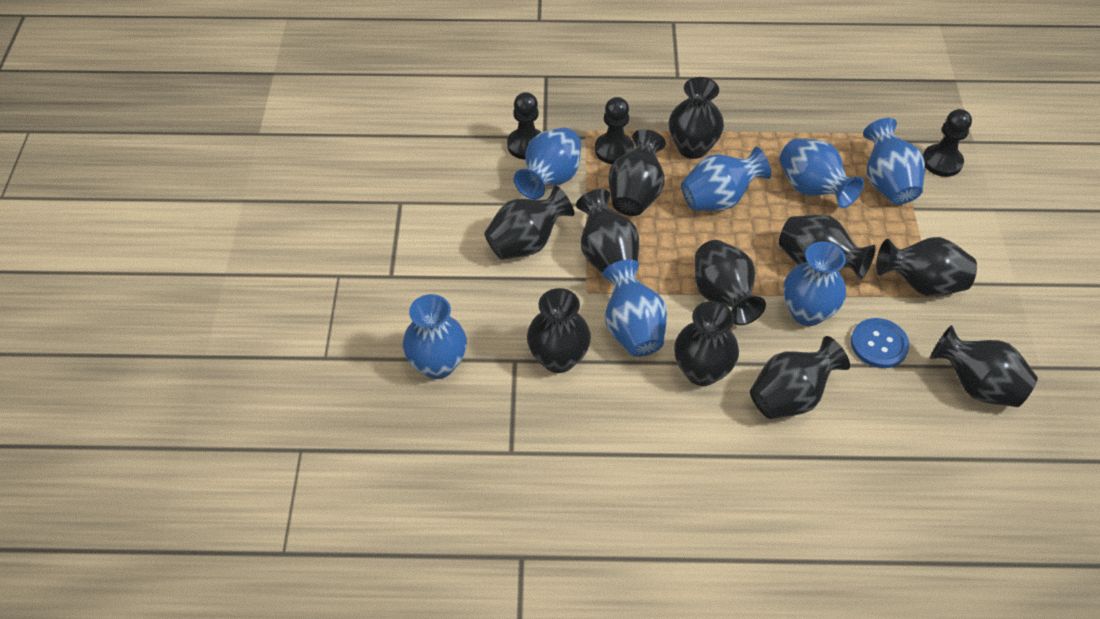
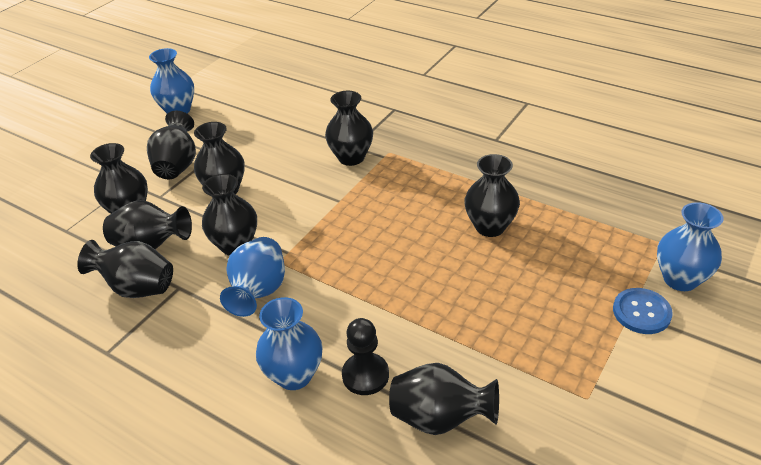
black pawn: [507,92,541,160] [595,97,634,164] [923,109,972,177] = 3 -> [342,318,389,395] = 1
black vase: [484,185,575,260] [527,288,591,373] [576,189,639,274] [608,129,666,216] [669,77,724,159] [674,301,739,386] [695,240,766,325] [750,336,850,419] [779,215,876,280] [876,237,977,297] [930,325,1038,407] = 11 -> [77,240,173,298] [90,143,148,214] [103,200,192,249] [147,111,196,179] [194,122,245,194] [202,174,257,256] [325,91,373,166] [389,363,499,435] [464,154,520,237] = 9
blue vase: [403,294,467,379] [514,128,581,199] [602,259,667,357] [681,147,771,211] [779,139,864,208] [783,242,846,326] [863,118,925,204] = 7 -> [149,48,194,114] [220,237,285,317] [256,297,323,390] [657,202,723,291] = 4

